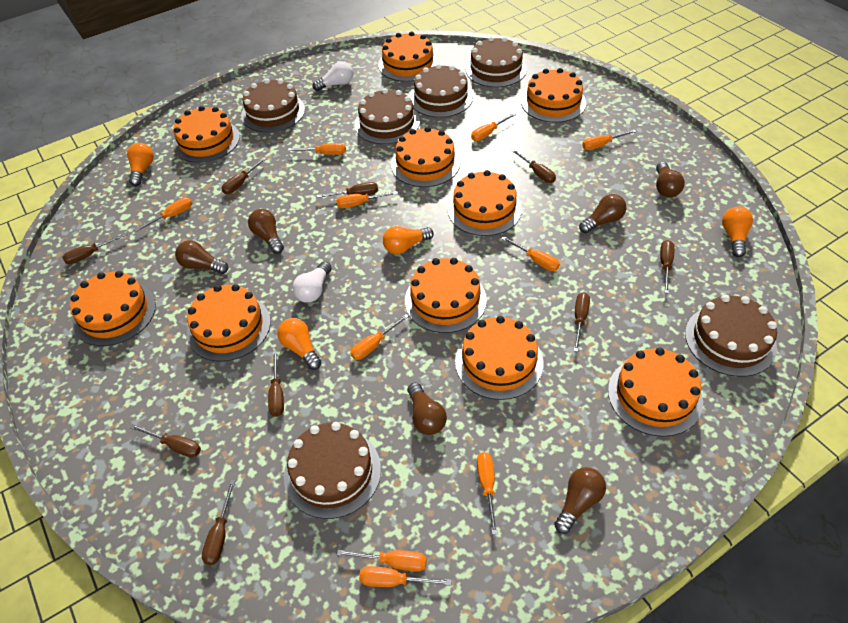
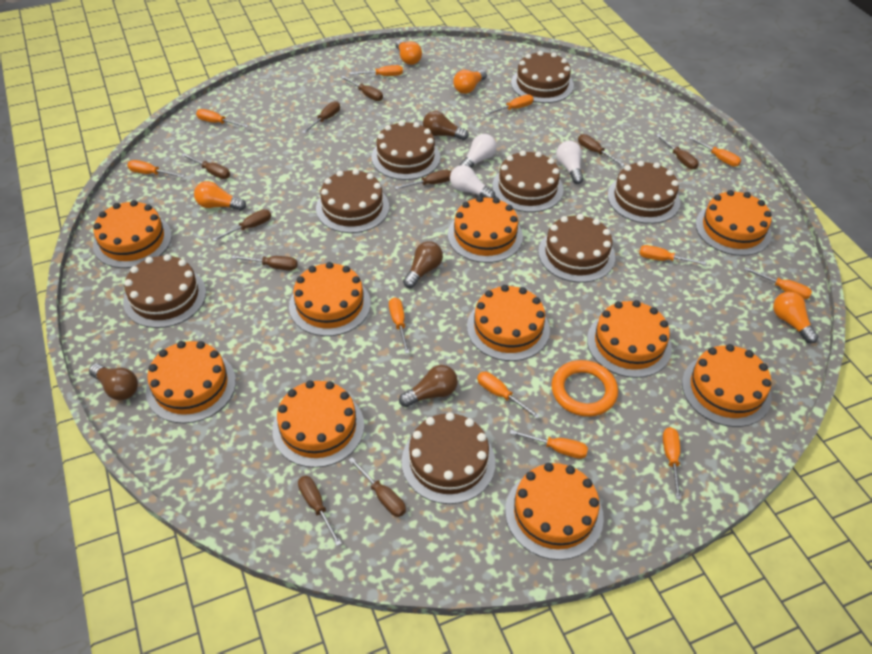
brown cake: [241,79,305,133] [284,422,381,519] [354,88,420,144] [410,64,473,118] [466,37,527,87] [685,294,777,377] = 6 -> [123,254,206,328] [316,169,389,233] [372,121,440,180] [402,412,495,504] [492,150,564,212] [511,51,574,103] [538,214,615,283] [608,161,680,224] = 8
brown light bulb: [175,240,228,274] [248,209,284,254] [408,382,447,435] [554,467,606,534] [579,194,626,233] [656,162,685,197] = 6 -> [89,363,138,400] [399,365,458,407] [403,241,443,288] [423,111,469,140] = 4
brown screwdriver: [62,233,127,264] [131,424,201,458] [202,480,235,565] [221,157,266,194] [268,351,284,417] [317,182,378,198] [511,149,556,183] [574,292,590,352] [660,240,675,293] = 9 -> [181,153,230,179] [213,209,271,241] [231,255,298,271] [298,476,342,546] [302,101,340,134] [341,76,383,101] [349,457,406,517] [395,170,452,190] [578,134,625,166] [656,134,699,169] = 10
orange ring: none = 0 -> [551,360,618,417] = 1
orange screwdriver: [135,197,192,232] [288,143,346,155] [336,191,398,208] [337,550,427,572] [350,314,409,360] [359,566,452,587] [471,113,516,141] [477,452,498,535] [501,236,560,271] [582,130,636,150] = 10 -> [127,160,185,178] [196,109,248,128] [350,65,403,76] [389,297,410,354] [477,372,540,419] [485,95,534,115] [509,430,588,459] [639,245,706,265] [663,427,682,500] [689,136,741,167] [744,267,812,299] = 11
white light bulb: [292,261,332,303] [312,61,353,91] = 2 -> [450,165,495,198] [459,134,497,168] [556,141,584,184] = 3

